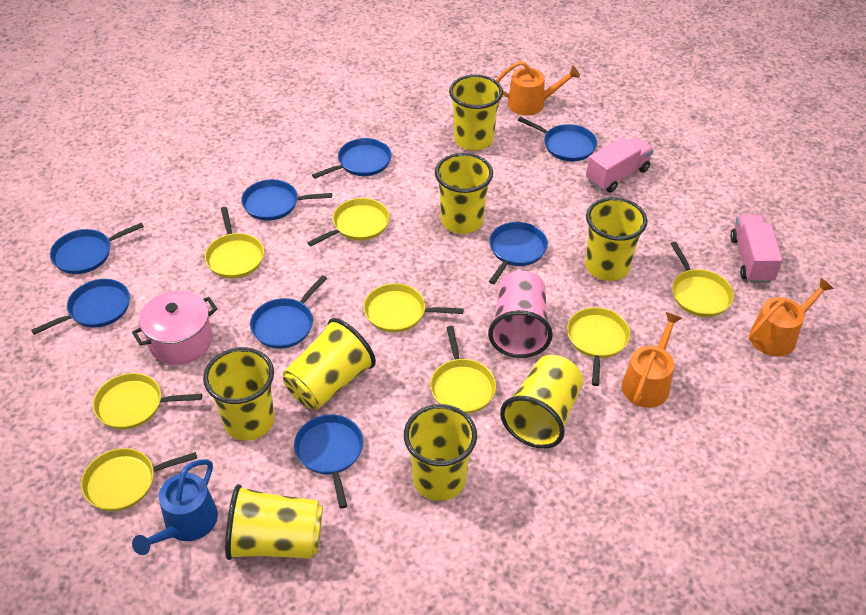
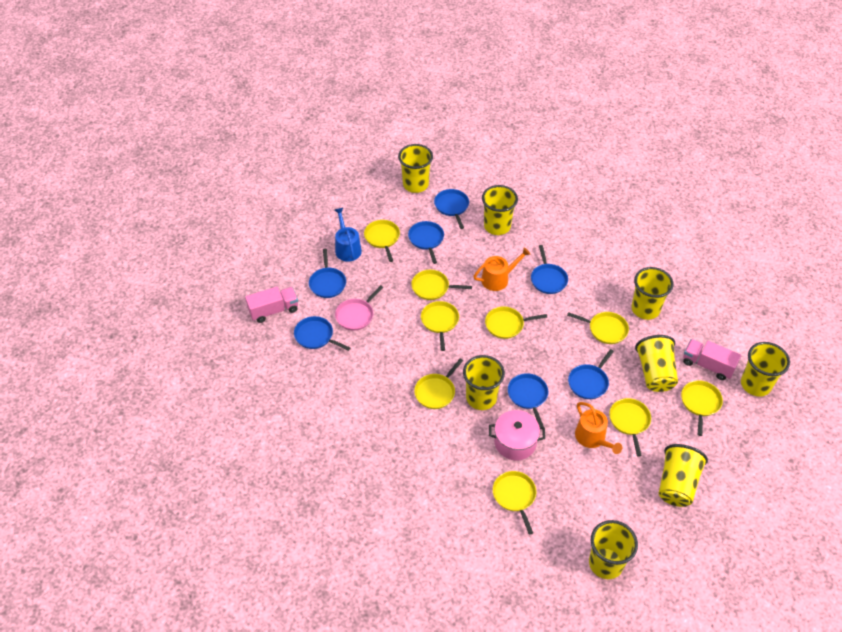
blue pan: [31,279,130,335] [50,222,144,274] [241,179,332,221] [250,275,327,349] [294,414,363,508] [312,138,392,179] [489,222,548,284] [518,117,597,161] = 8 -> [294,316,350,351] [309,249,346,298] [408,221,444,264] [434,189,469,229] [508,373,548,427] [531,245,568,294] [568,349,614,399] = 7
orange watering can: [496,61,580,116] [622,312,682,408] [749,278,834,357] = 3 -> [473,247,531,291] [575,402,622,454] = 2
pink cup: [488,271,553,358] = 1 -> none = 0
pink pan: none = 0 -> [335,285,383,330] = 1
yellow pan: [81,448,197,511] [93,373,202,430] [205,207,264,278] [307,198,390,246] [364,283,464,332] [430,326,496,414] [567,307,630,386] [671,242,734,317] = 8 -> [364,220,400,262] [411,270,472,300] [414,359,463,409] [421,301,459,351] [485,307,547,339] [493,471,536,534] [567,312,629,344] [609,398,651,456] [681,380,723,436] = 9

